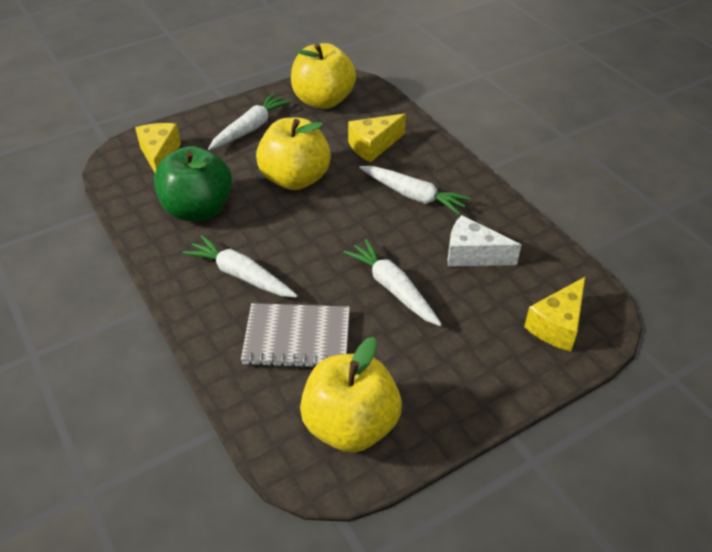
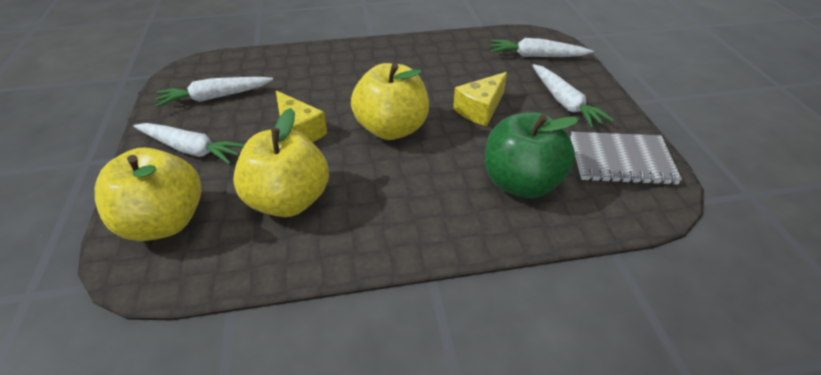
white cheese: [448,215,521,267] = 1 -> none = 0
yellow cheese: [135,123,181,173] [348,114,406,163] [524,277,585,351] = 3 -> [276,90,327,142] [453,72,507,126] = 2

